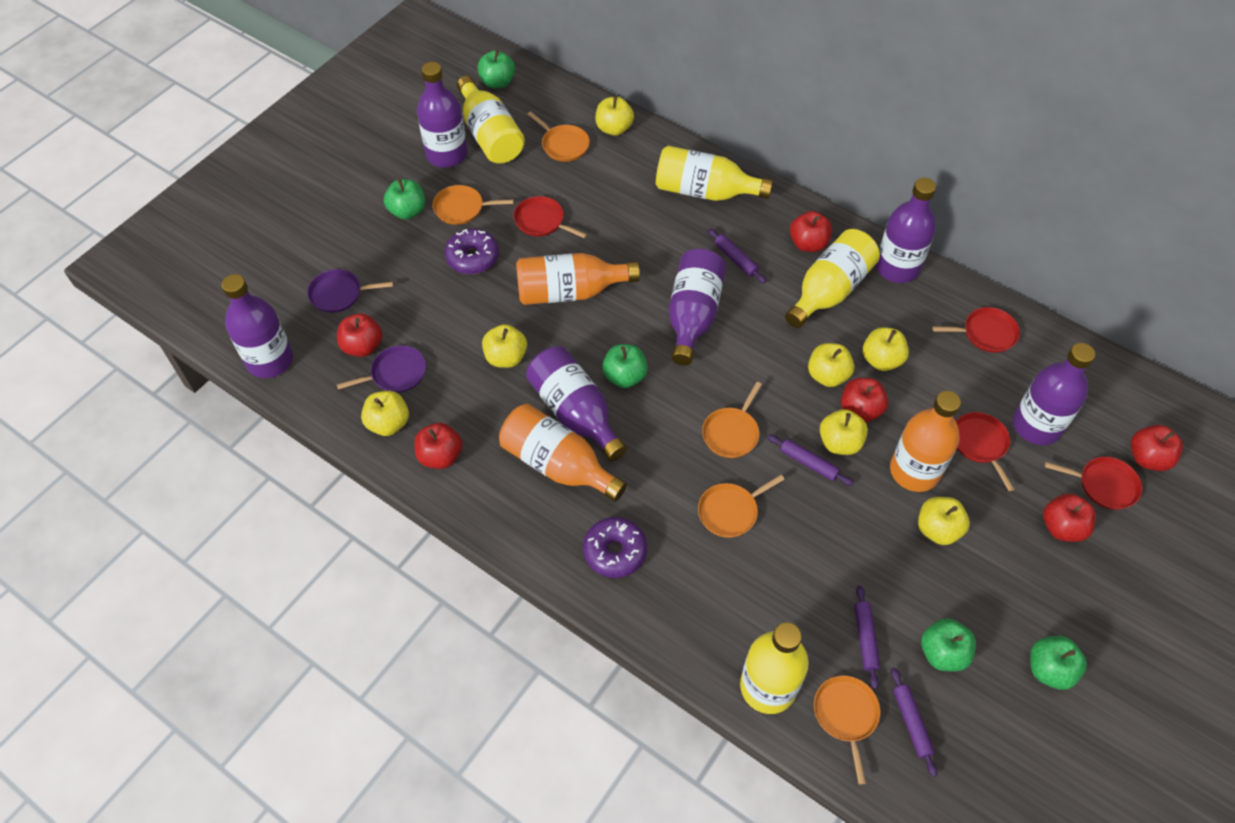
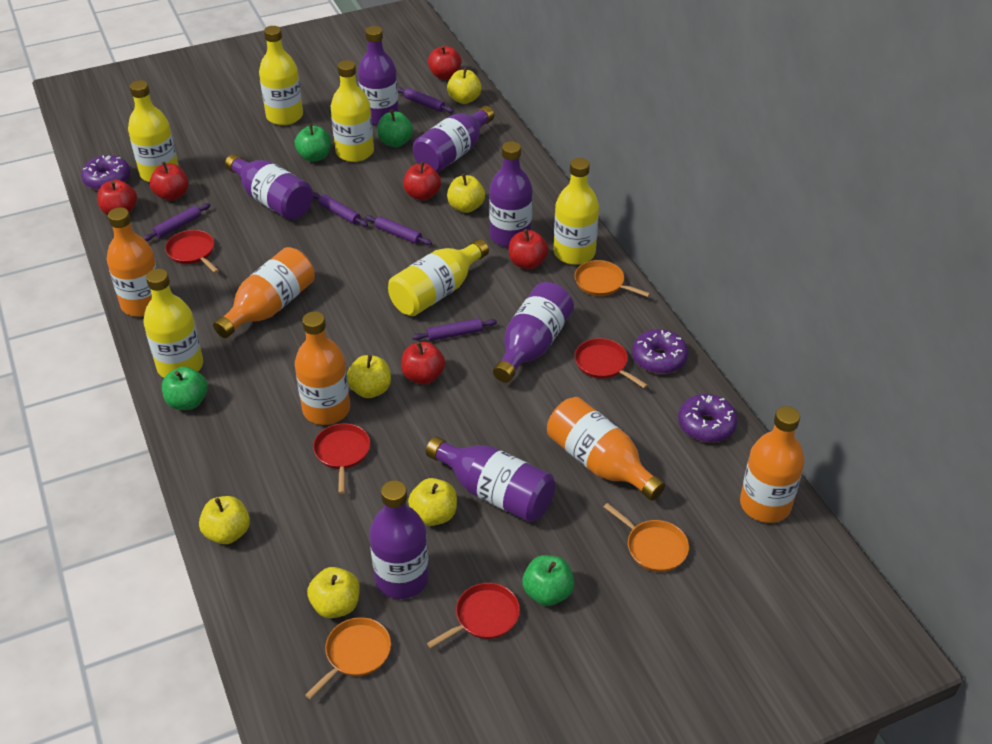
green apple: [384,179,425,220] [477,50,515,89] [602,344,648,388] [921,618,976,671] [1030,636,1087,690] = 5 -> [162,367,208,410] [295,124,331,162] [377,110,413,147] [522,555,574,606] = 4
orange bottle: [499,404,627,502] [516,253,640,305] [890,391,961,492] = 3 -> [107,207,158,317] [213,247,315,338] [295,311,350,425] [547,397,665,501] [740,406,805,523] = 5
orange pan: [433,185,514,225] [527,111,590,162] [698,475,785,538] [702,382,762,458] [814,676,880,784] = 5 -> [305,617,391,699] [574,260,650,297] [604,503,689,572] = 3
purple bottle: [222,274,293,378] [417,62,468,168] [526,346,627,461] [669,249,726,366] [876,178,936,283] [1013,343,1095,445] = 6 -> [225,154,313,220] [358,26,399,126] [369,480,429,599] [413,106,494,173] [426,437,555,522] [489,141,533,247] [493,282,574,383] = 7
purple donut: [444,229,499,274] [583,517,647,578] = 2 -> [81,155,131,190] [632,329,688,374] [678,394,738,442] = 3
purple pan: [307,269,393,313] [337,345,426,393] = 2 -> none = 0
purple rolling pin: [708,228,766,283] [767,434,854,486] [855,586,880,689] [891,668,937,777] = 4 -> [143,203,211,241] [313,192,368,227] [365,215,432,245] [398,87,454,113] [412,318,497,341] = 5
yellow apple: [361,391,409,436] [482,324,527,368] [595,96,634,136] [808,343,855,387] [820,409,868,455] [863,327,909,371] [918,497,970,545] = 7 -> [199,496,250,544] [307,567,360,618] [347,355,391,398] [408,478,457,526] [447,67,482,104] [447,174,485,213] = 6
yellow bottle: [457,76,525,164] [656,146,773,201] [740,622,809,714] [785,229,880,328] = 4 -> [128,80,179,182] [143,268,203,378] [259,26,303,125] [331,60,374,162] [388,239,489,316] [554,158,599,265] = 6

